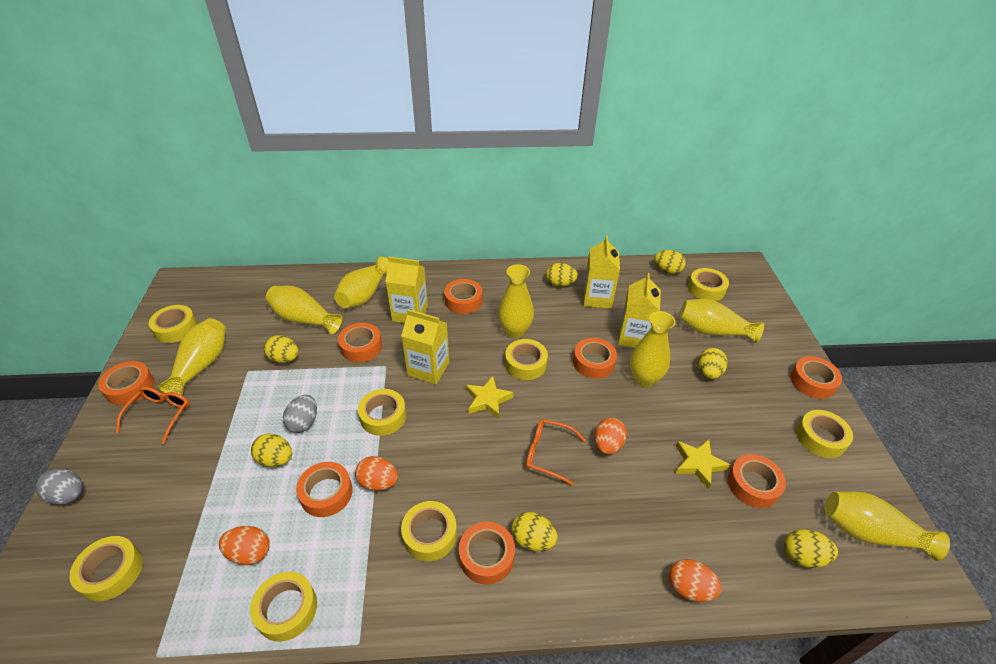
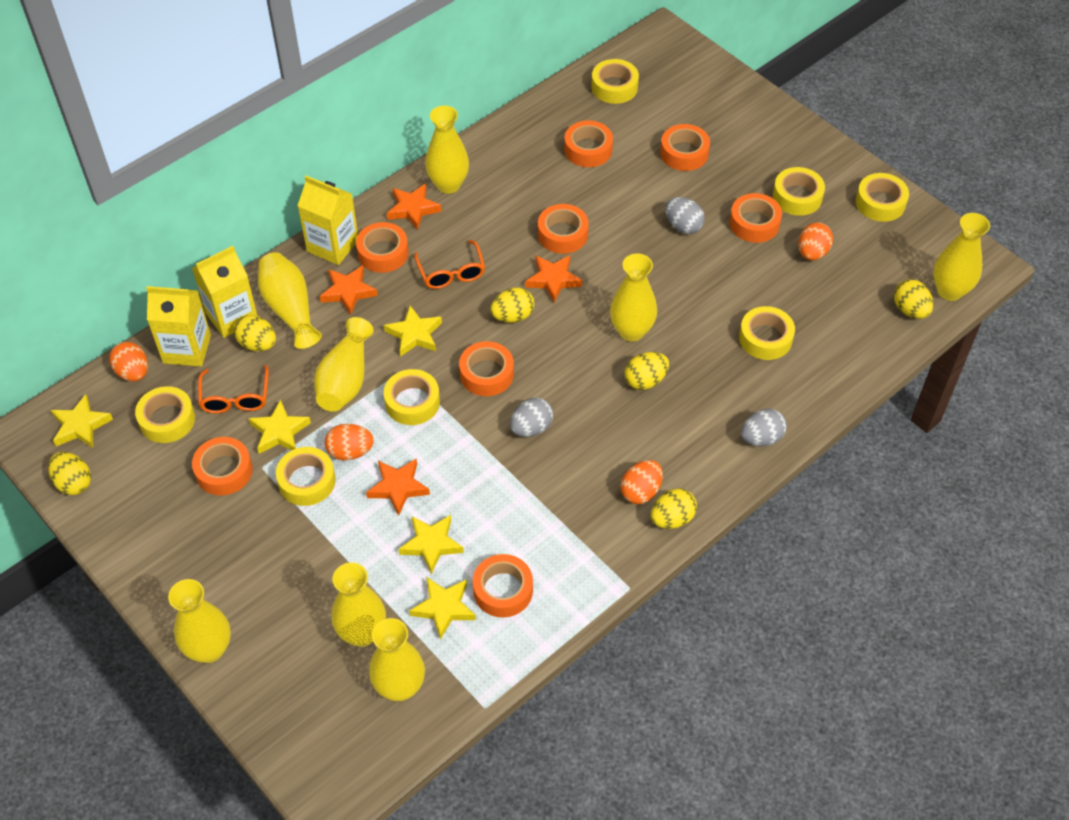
grey egg: [36,468,83,505] [283,395,317,433] = 2 -> [510,398,553,437] [665,197,705,234] [741,409,787,446] = 3
orange star: none = 0 -> [320,265,378,315] [366,458,430,516] [387,183,442,230] [525,255,582,303] = 4
yellow carton: [385,256,428,323] [401,309,449,385] [583,236,620,309] [618,273,661,348] = 4 -> [146,286,211,367] [192,246,257,338] [297,176,358,265] = 3
yellow egg: [251,434,292,467] [264,335,299,363] [511,512,558,551] [546,263,578,287] [654,250,686,274] [698,348,728,379] [784,529,838,568] = 7 -> [48,452,91,495] [234,315,276,352] [490,287,534,323] [625,352,669,390] [651,488,697,529] [894,279,933,319] = 6
yellow star: [466,376,514,419] [675,439,730,489] = 2 -> [51,394,113,448] [248,400,311,454] [384,306,442,357] [398,515,464,574] [409,577,476,640] = 5
yellow tape: [69,536,143,601] [149,305,197,343] [250,572,317,642] [358,389,406,436] [401,501,457,561] [505,339,548,380] [688,268,729,301] [796,410,853,458] = 8 -> [135,386,195,443] [276,447,336,506] [384,369,440,425] [591,59,639,104] [739,306,795,360] [773,167,825,216] [856,173,909,222] = 7
yellow vase: [158,318,226,396] [266,286,342,334] [334,256,388,308] [498,264,534,338] [630,311,675,387] [679,299,764,343] [825,492,950,561] = 7 -> [168,579,231,663] [258,252,322,349] [314,317,374,412] [331,562,386,647] [369,618,425,701] [425,106,469,194] [610,253,657,342] [933,213,990,301] = 8

